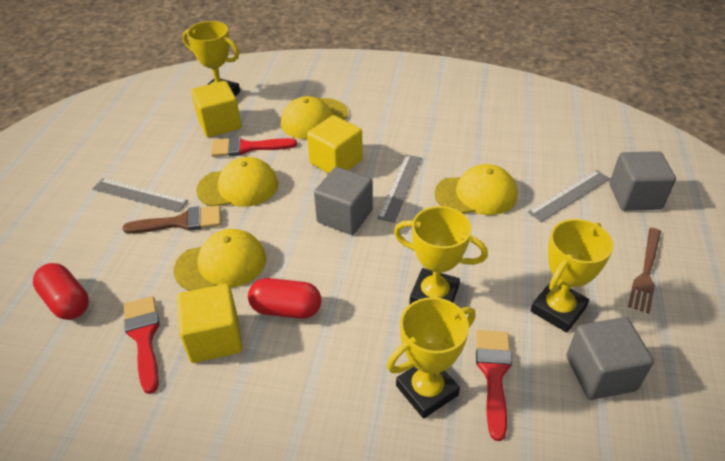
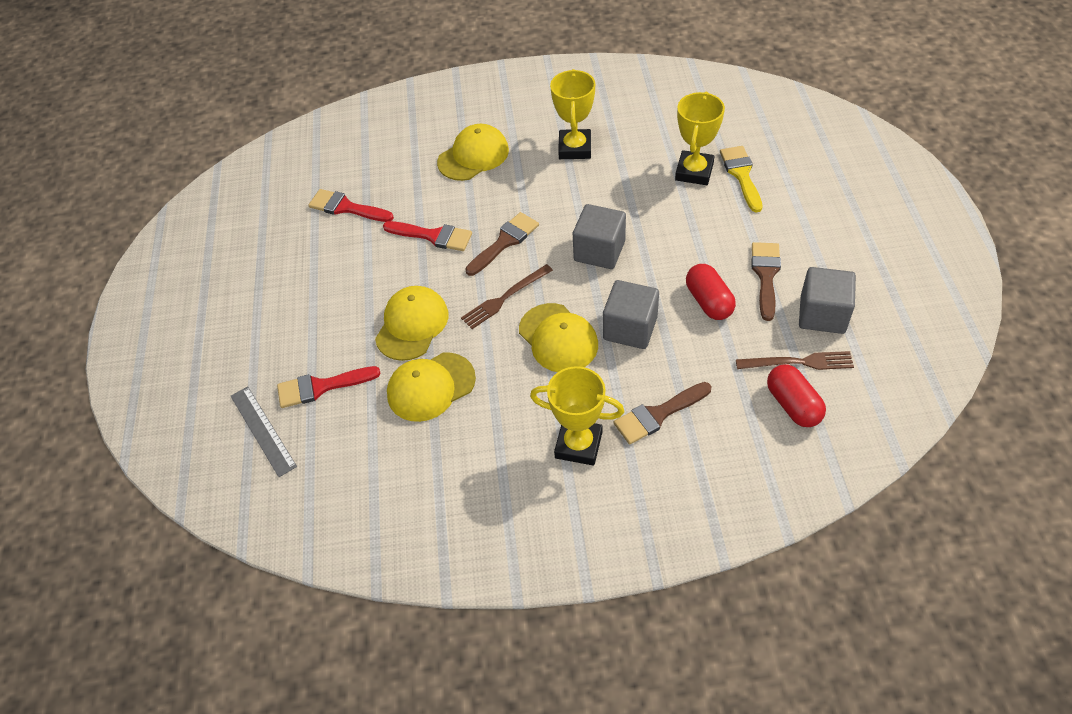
brown brush: [122,205,221,234] = 1 -> [465,212,539,276] [614,382,711,444] [751,242,781,321] = 3
brown fork: [628,228,661,313] = 1 -> [461,264,553,329] [736,351,854,370] = 2
grey ruler: [92,178,188,212] [377,155,421,223] [528,170,610,222] = 3 -> [231,386,297,477] = 1
yellow brush: none = 0 -> [720,146,762,212] = 1
yellow cube: [177,284,242,363] [191,81,241,137] [307,115,363,174] = 3 -> none = 0
yellow trophy: [182,21,240,96] [387,297,476,419] [394,206,488,304] [531,219,613,333] = 4 -> [530,366,624,466] [550,69,595,159] [675,92,725,185] = 3

